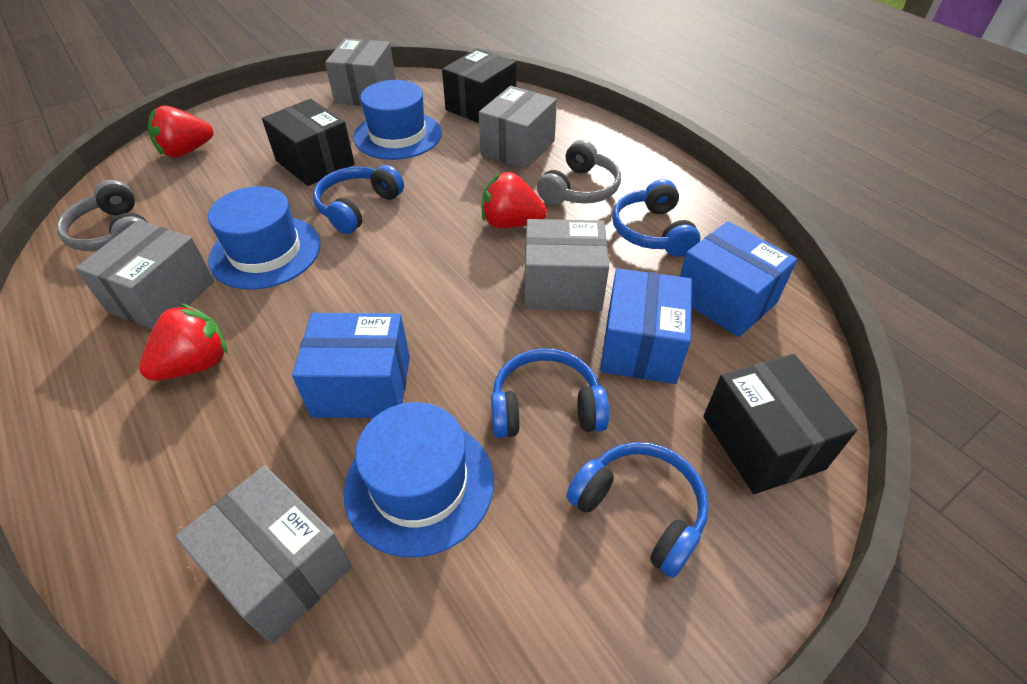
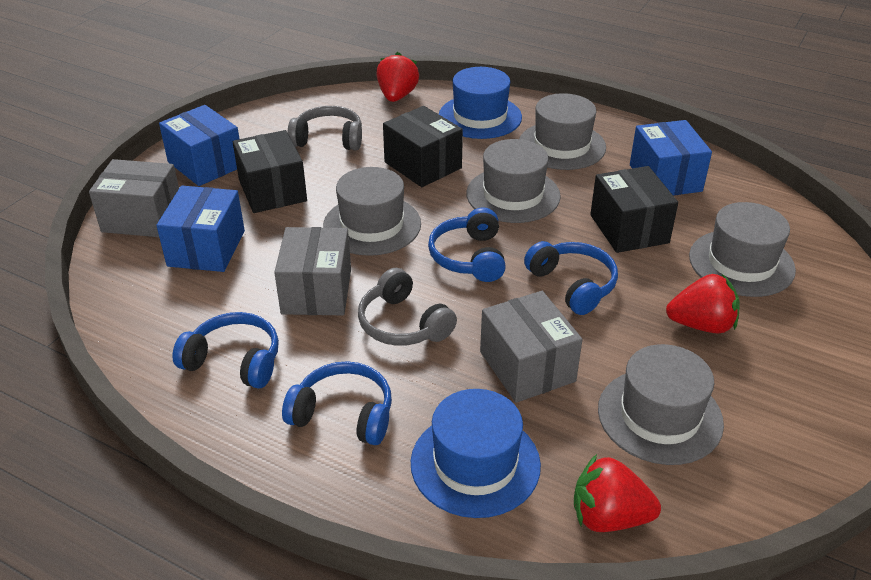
blue hat: [208,186,321,290] [344,402,494,557] [353,80,442,160] = 3 -> [411,389,541,518] [439,67,522,139] = 2
grey box: [75,220,214,329] [175,465,352,644] [325,38,396,106] [479,86,557,169] [524,219,609,311] = 5 -> [89,159,179,237] [274,227,351,315] [480,291,583,403] = 3
grey hat: none = 0 -> [323,167,421,256] [466,139,561,223] [519,93,606,170] [598,344,724,465] [689,202,796,297] = 5

